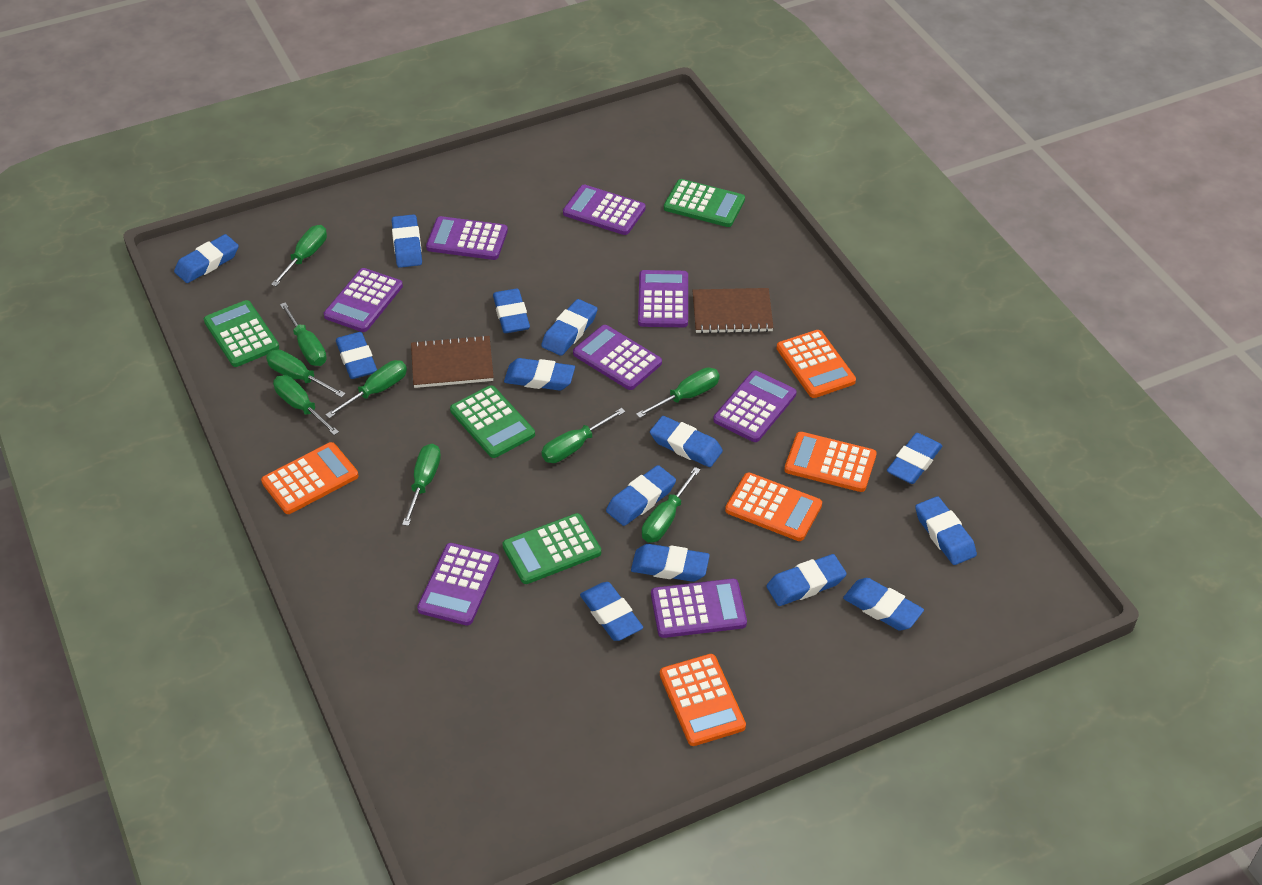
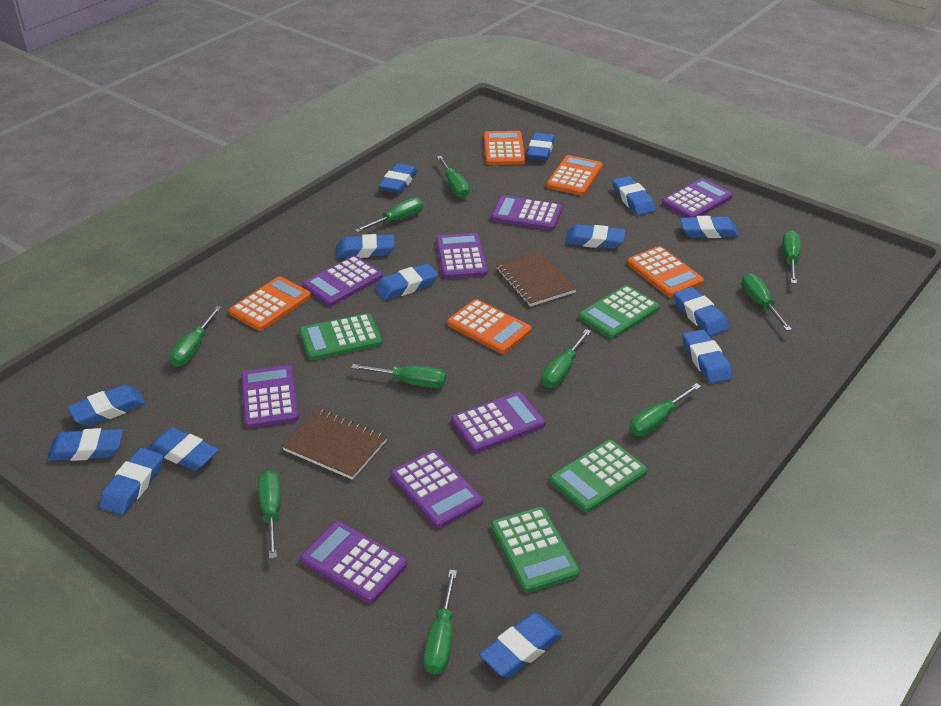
green screwdriver: [266,349,346,398] [271,225,327,286] [273,375,339,435] [280,302,327,366] [325,360,407,418] [402,443,441,526] [542,408,626,463] [636,368,720,418] [642,467,701,543] = 9 -> [169,306,222,367] [258,471,281,559] [351,364,446,388] [355,197,423,233] [423,570,457,674] [437,156,469,198] [542,329,591,388] [629,383,701,436] [742,273,792,331] [782,230,801,284] = 10

